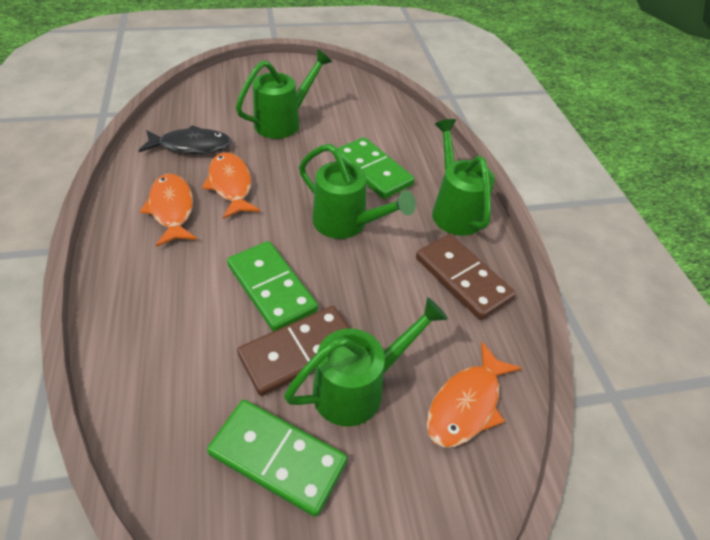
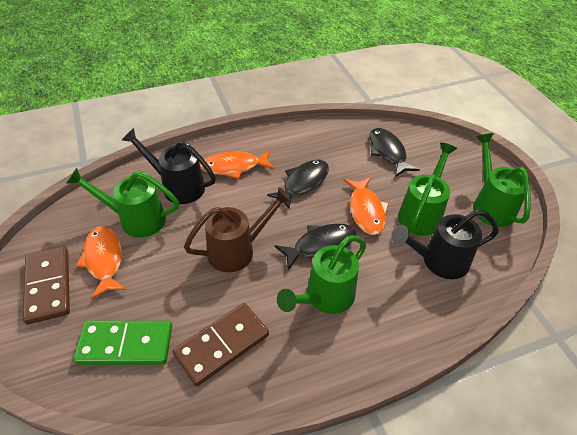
black fish: [139,125,232,154] = 1 -> [267,160,329,210] [274,223,356,270] [369,128,420,177] = 3
black watering can: none = 0 -> [122,128,216,204] [391,209,499,279] = 2
brown watering can: none = 0 -> [184,187,292,272] = 1
green domino: [207,400,347,517] [227,241,318,331] [337,137,415,199] = 3 -> [74,321,172,365] = 1

